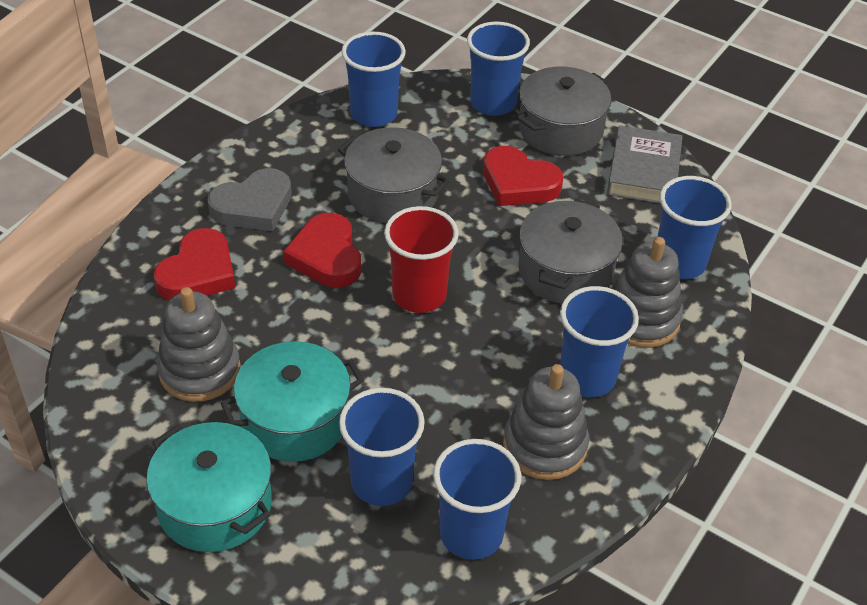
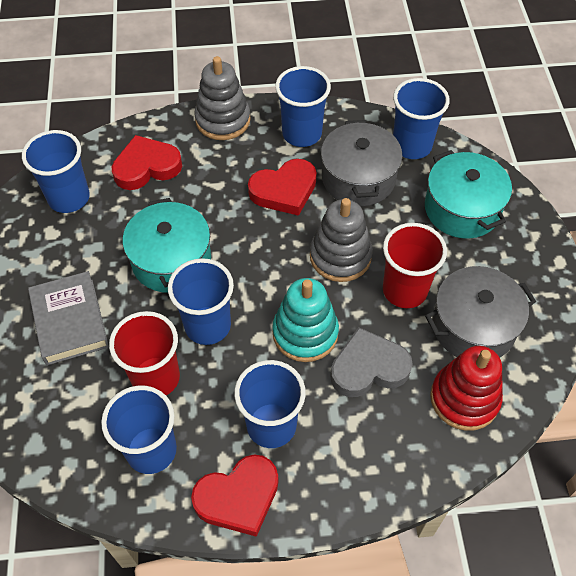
grey pot: [338,127,450,223] [517,67,611,156] [518,199,623,304] = 3 -> [321,120,402,206] [425,266,536,357] = 2
grey stacking toy: [157,287,240,402] [503,364,589,480] [612,237,683,348] = 3 -> [194,56,251,140] [310,198,373,282] = 2
red cup: [384,206,459,313] = 1 -> [109,311,180,395] [383,223,447,308] = 2
red stacking toy: none = 0 -> [430,346,503,431] = 1
turquoise stacking toy: none = 0 -> [272,278,339,362] = 1

